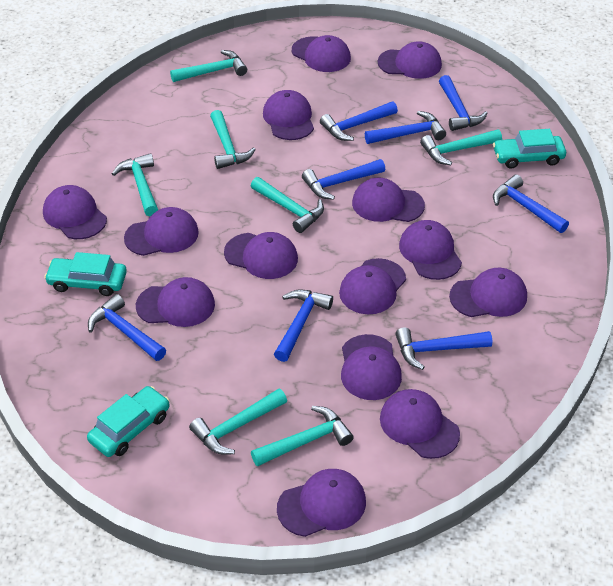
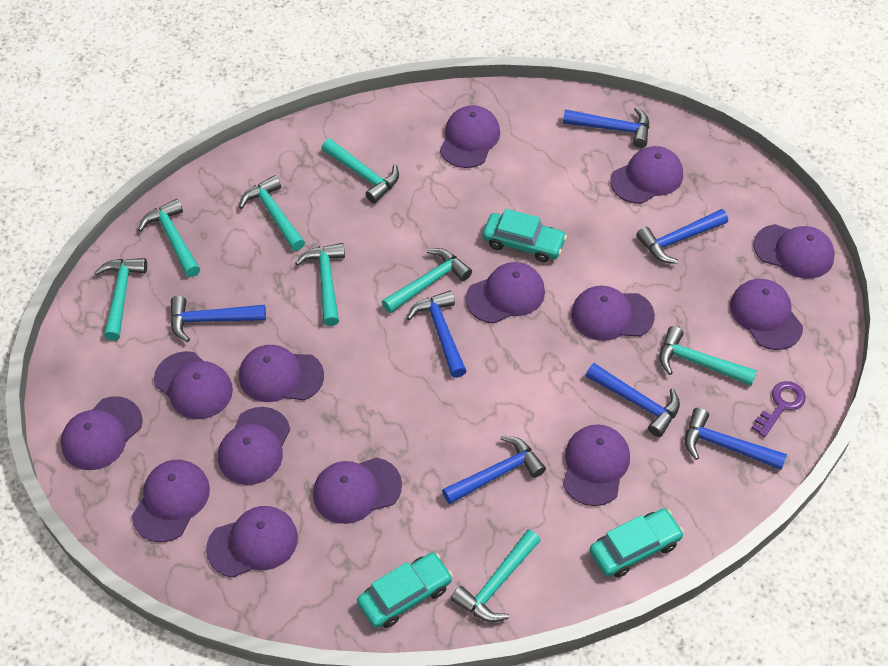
blue hammer: [88,294,166,361] [274,289,333,362] [302,159,385,200] [320,101,398,141] [365,111,446,144] [395,327,492,370] [439,75,488,131] [493,174,569,233] = 8 -> [170,296,266,342] [407,291,466,378] [442,435,546,504] [563,107,649,148] [586,363,680,437] [636,209,728,264] [685,408,787,470] = 7
purple key: none = 0 -> [752,381,806,437] = 1
turquoise hammer: [112,153,158,216] [170,50,247,82] [189,389,287,455] [210,110,256,169] [251,177,324,233] [251,406,354,467] [420,129,502,165] = 7 -> [94,258,147,340] [138,199,200,277] [239,175,305,251] [295,243,345,326] [322,139,399,204] [382,248,472,313] [451,529,541,622] [659,326,757,386] = 8

